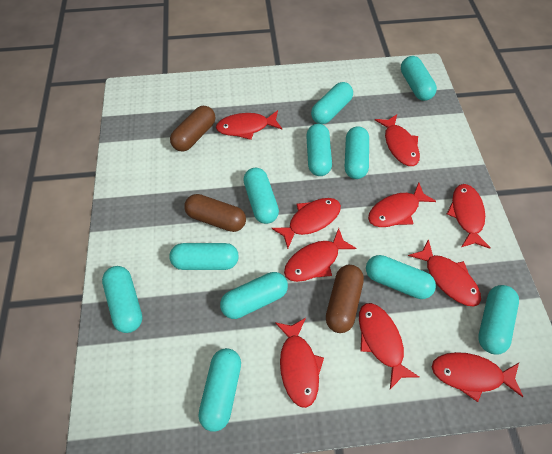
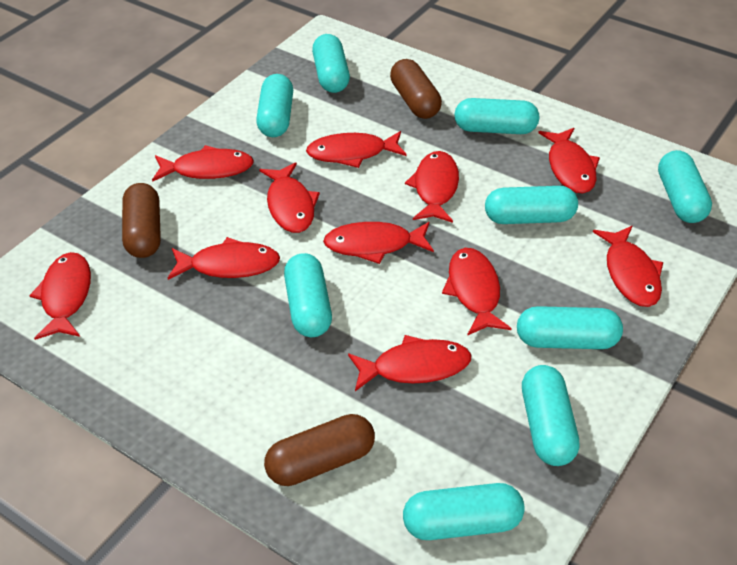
red fish: [216,110,282,140] [271,198,341,249] [275,318,324,408] [284,228,357,282] [359,303,419,389] [368,182,436,227] [375,114,420,166] [408,239,481,306] [432,352,523,402] [447,184,490,249] = 10 -> [29,252,91,340] [152,145,254,182] [168,237,280,280] [259,162,320,233] [306,131,407,168] [323,222,434,264] [348,335,472,391] [405,151,459,223] [442,248,512,336] [538,128,600,193] [593,226,664,307] = 11
turquoise capsule: [102,266,143,333] [169,243,239,270] [198,348,241,432] [220,272,288,319] [243,168,279,224] [306,124,332,176] [311,82,353,124] [345,126,369,179] [366,255,436,299] [401,56,437,101] [478,285,519,354] = 11 -> [256,74,293,137] [284,253,332,337] [312,34,350,93] [403,483,525,540] [454,98,539,134] [485,186,578,224] [517,306,623,349] [522,365,580,466] [658,150,712,223] = 9

